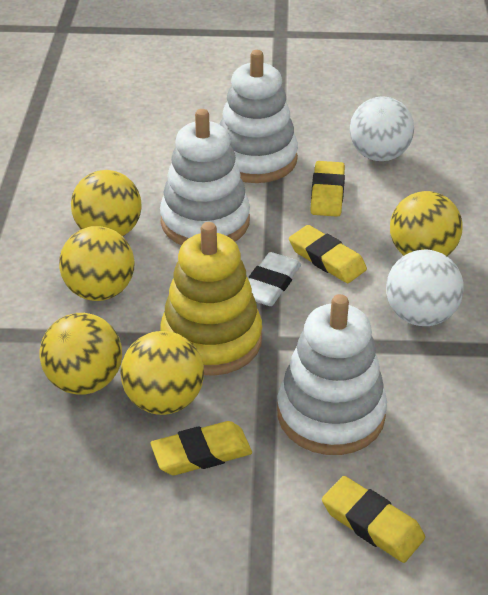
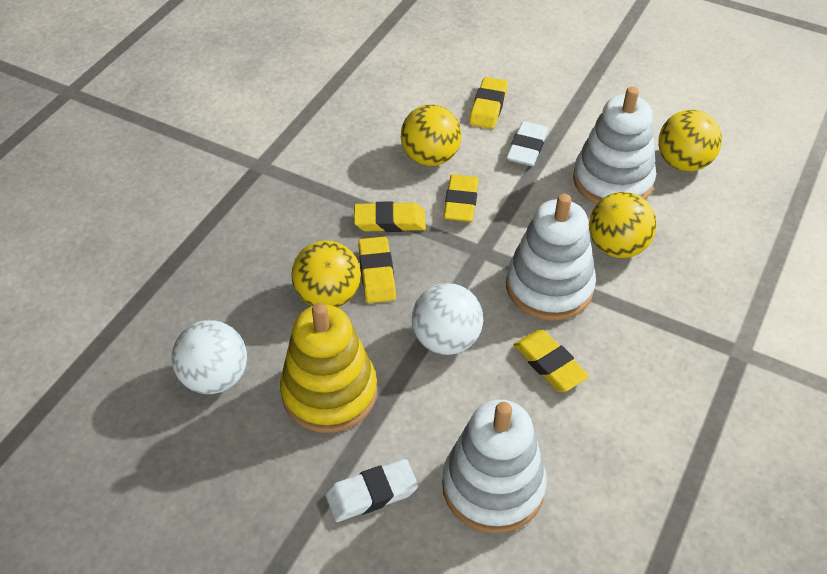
white eraser: [249,252,301,306] = 1 -> [325,459,418,522] [506,121,548,166] = 2
yellow ball: [40,313,122,395] [59,226,134,301] [71,170,142,236] [120,331,204,415] [390,191,463,256] = 5 -> [291,240,361,308] [401,104,462,166] [589,192,657,258] [658,110,722,172] = 4
yellow eraser: [150,421,252,475] [289,225,367,283] [310,161,345,217] [322,476,425,563] = 4 -> [354,201,426,232] [358,237,396,303] [443,174,479,222] [469,77,508,129] [514,330,589,392] = 5

